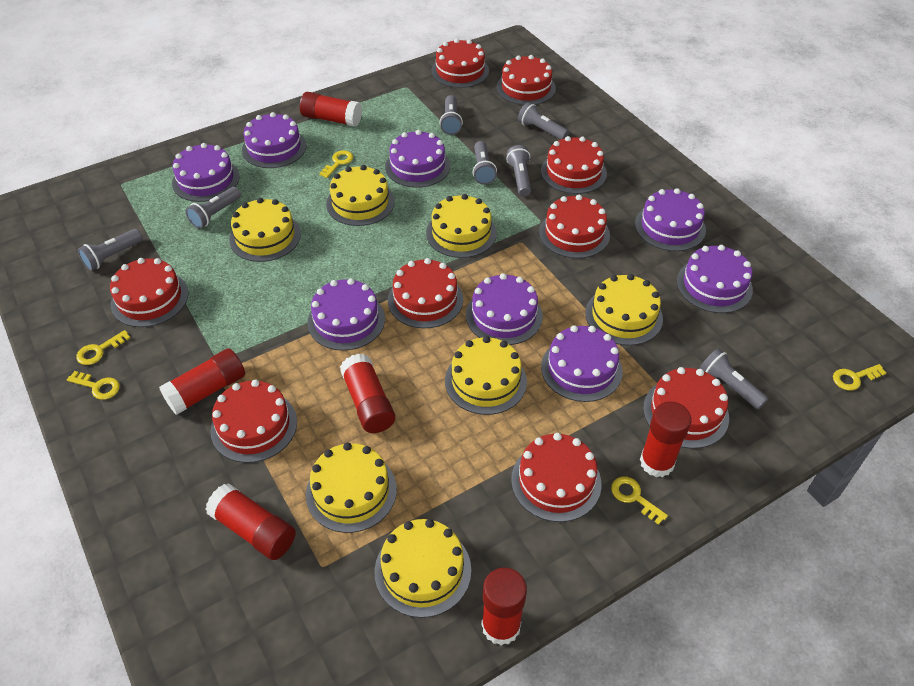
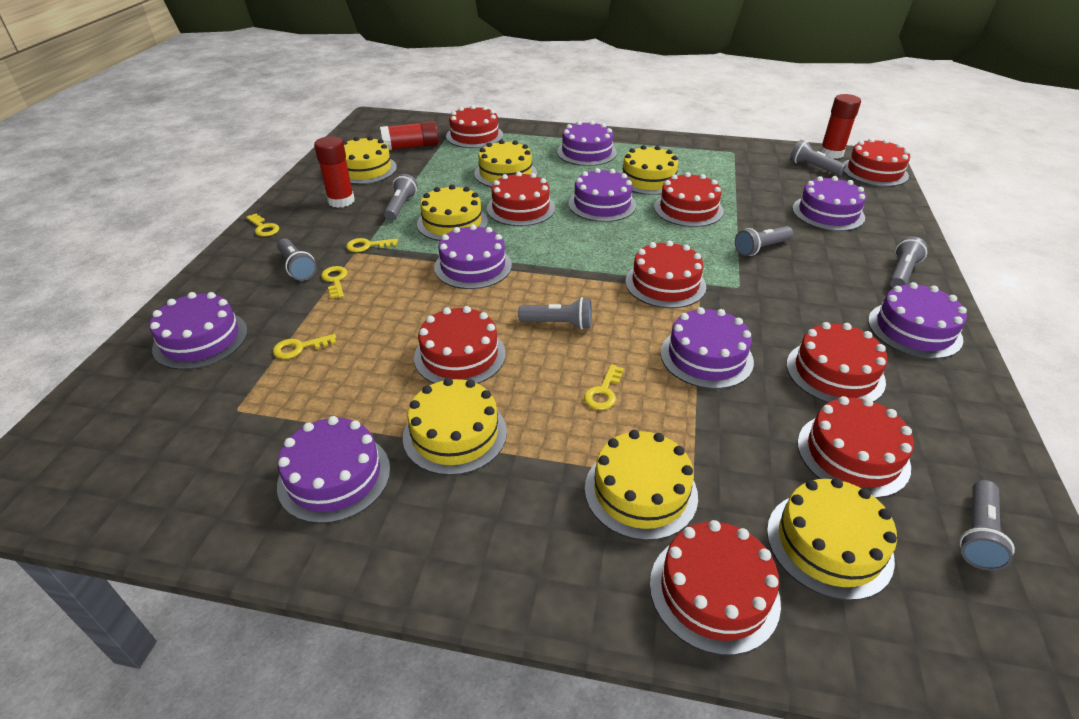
red glue stick: [159,348,245,415] [205,483,296,560] [300,92,362,127] [340,354,395,433] [481,568,527,646] [640,401,692,477] = 6 -> [314,136,355,208] [380,121,439,150] [820,94,861,159] = 3

